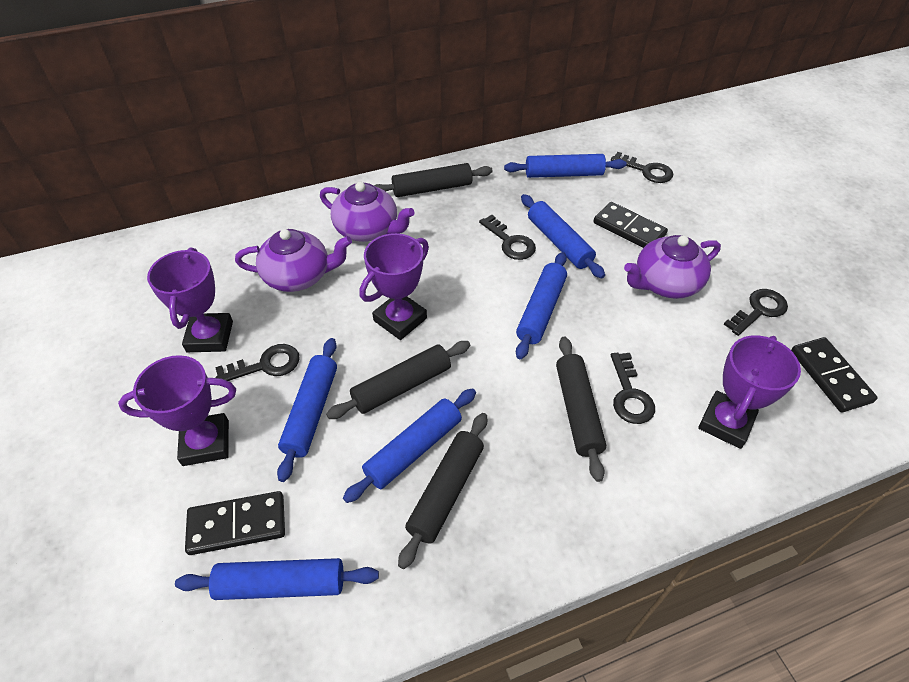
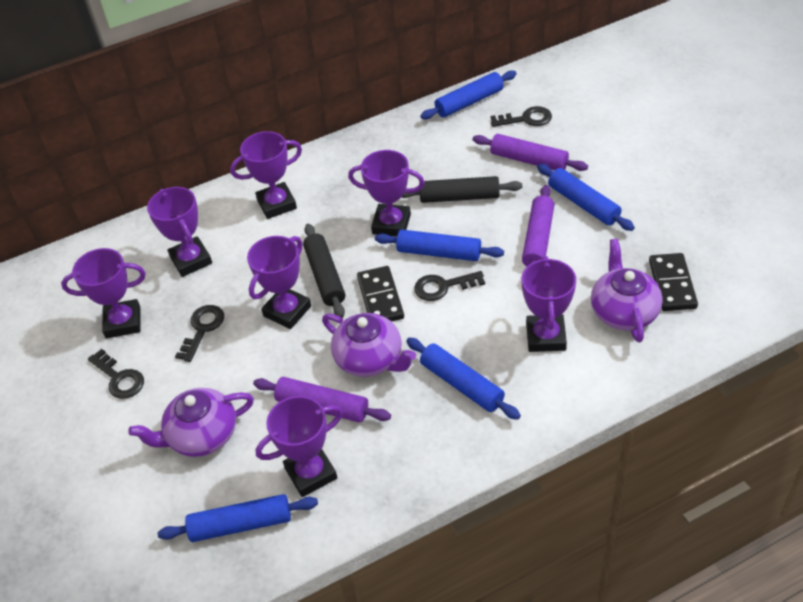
black domino: [185,491,285,555] [594,202,668,248] [791,337,878,413] = 3 -> [357,266,404,321] [649,253,698,311] = 2
black key: [215,344,300,381] [479,215,536,260] [611,152,673,183] [611,352,655,424] [724,289,788,336] = 5 -> [88,349,144,399] [175,305,224,362] [414,271,485,301] [490,106,552,127] = 4
black rolling pin: [326,341,470,419] [374,163,493,197] [398,413,487,569] [556,337,606,482] = 4 -> [303,224,345,318] [401,176,522,203] = 2
blue rolling pin: [175,558,379,600] [277,338,337,482] [343,388,476,503] [504,154,627,178] [516,252,567,359] [521,194,605,278] = 6 -> [158,494,318,542] [375,229,504,261] [406,337,521,420] [420,70,517,119] [537,164,635,231] = 5
purple rolling pin: none = 0 -> [253,377,391,422] [473,134,588,171] [522,185,554,266] = 3
purple trophy: [118,355,236,466] [147,248,233,352] [359,233,429,340] [698,335,801,449] = 4 -> [61,248,146,339] [147,187,212,277] [230,131,302,219] [247,236,311,329] [256,396,343,497] [348,150,425,237] [521,256,576,352] = 7

